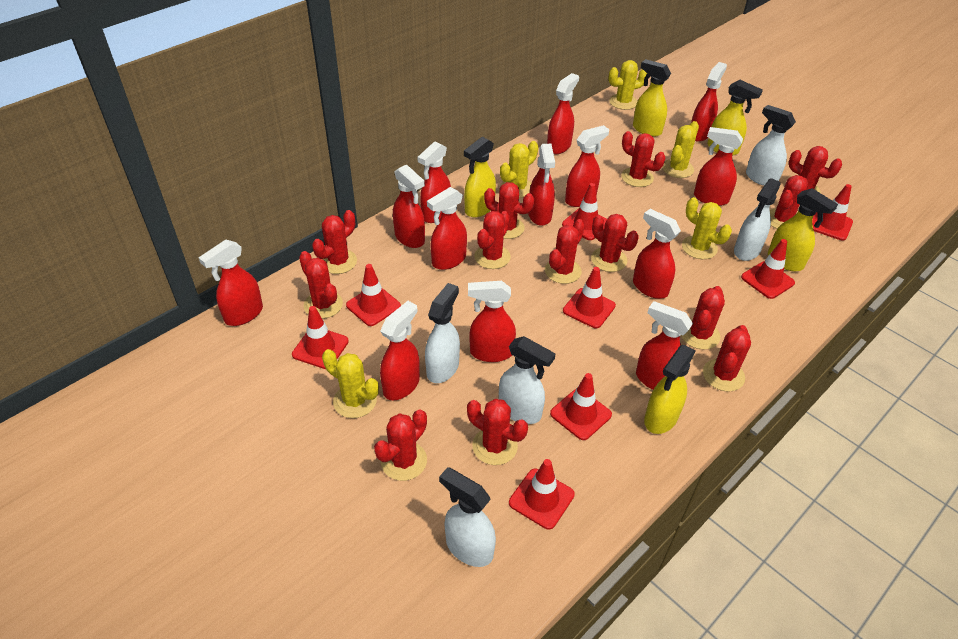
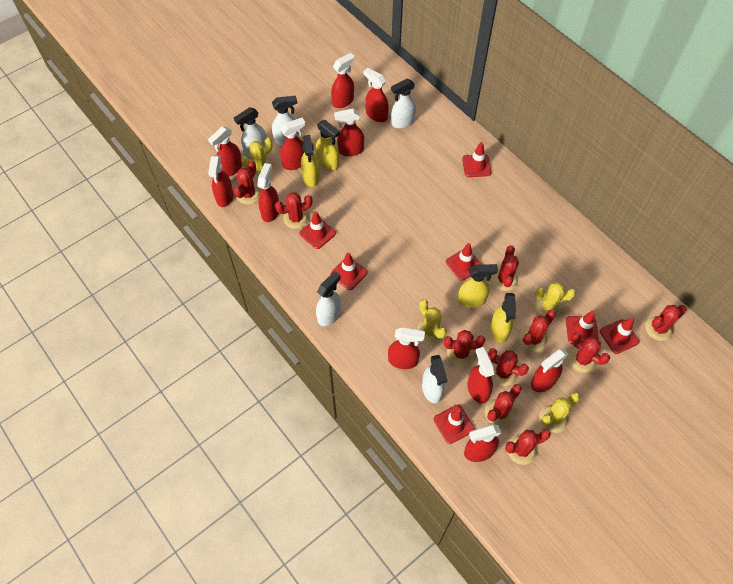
red cactus: [299,251,343,319] [312,210,357,274] [374,409,427,481] [467,399,528,465] [474,211,511,269] [484,182,534,239] [545,219,585,284] [591,214,639,272] [621,131,665,187] [681,286,725,350] [703,325,751,392] [770,175,808,229] [789,146,842,193] = 13 -> [234,161,261,205] [275,192,313,229] [443,330,485,366] [485,384,522,427] [488,348,529,386] [492,245,519,291] [505,429,551,465] [520,310,556,352] [569,332,610,373] [645,305,687,341] = 10
red spray bottle: [198,240,263,326] [380,301,420,401] [393,164,425,248] [417,142,451,223] [427,187,467,270] [468,281,516,362] [528,144,555,226] [547,73,579,154] [565,125,609,207] [633,209,681,299] [636,301,693,390] [691,62,727,142] [694,127,743,206] = 13 -> [208,126,242,176] [208,155,233,207] [257,163,279,222] [280,118,305,170] [331,53,355,108] [334,108,364,156] [364,68,389,122] [388,328,425,369] [464,425,501,462] [467,347,495,403] [531,349,568,392] = 11
red traffic cone: [292,306,349,369] [346,264,401,326] [509,459,575,529] [550,373,612,440] [562,183,607,240] [563,267,616,328] [741,239,795,299] [812,184,853,241] = 8 -> [300,211,336,249] [330,252,368,290] [434,405,474,444] [446,243,482,281] [462,142,492,177] [566,311,599,344] [600,317,639,354] = 7
yellow cactus: [322,349,379,418] [500,141,538,198] [608,60,647,110] [662,121,699,178] [682,197,732,259] = 5 -> [241,138,273,178] [417,299,447,344] [535,282,576,318] [539,392,580,433] = 4
yellow spray bottle: [464,137,496,217] [633,59,671,137] [644,345,695,434] [707,80,763,156] [768,188,838,271] = 5 -> [301,135,320,187] [316,120,340,170] [458,264,498,308] [490,293,516,343] = 4

